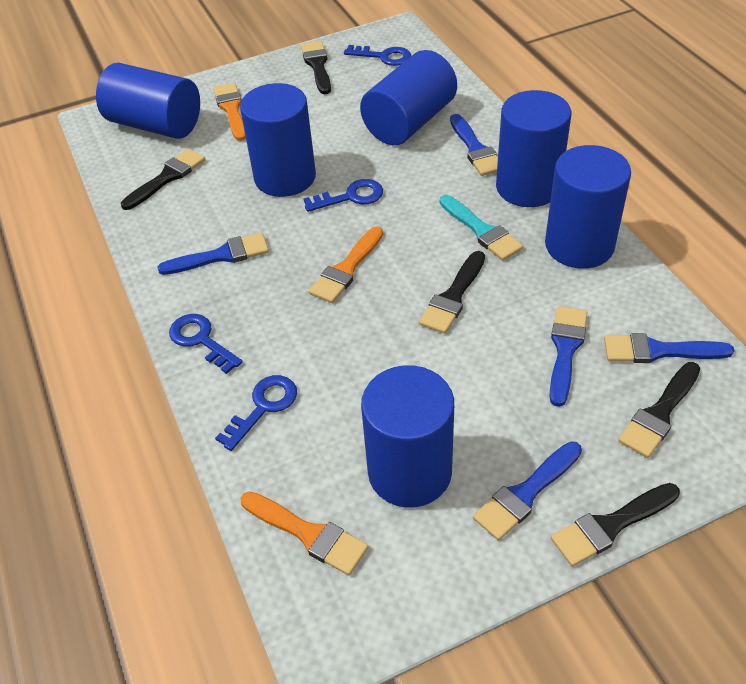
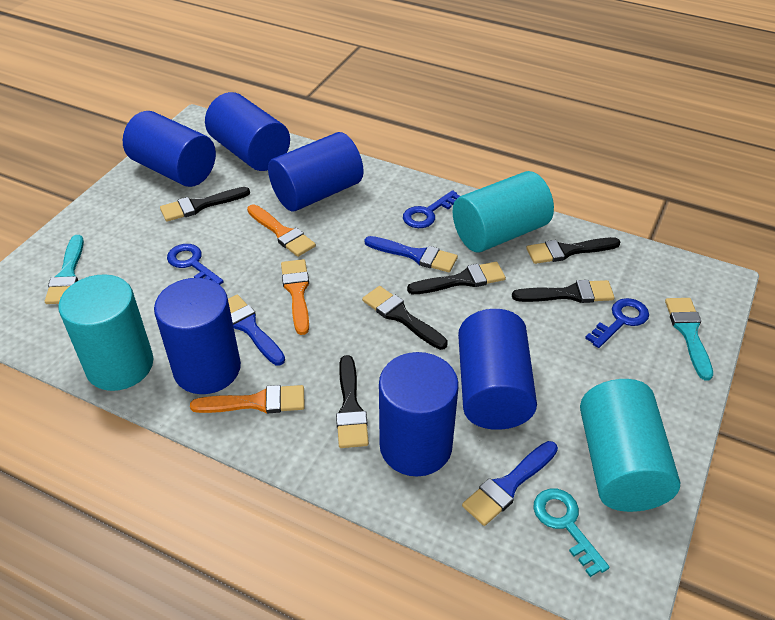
black brush: [121,148,206,210] [301,41,331,94] [419,251,485,334] [551,483,680,567] [618,362,700,458] = 5 -> [160,187,250,222] [336,355,369,448] [362,286,448,350] [407,262,506,294] [512,280,615,303] [526,237,620,264] = 6
blue brush: [158,233,269,275] [450,114,498,176] [473,441,582,541] [549,306,588,407] [604,333,734,363] = 5 -> [228,294,285,365] [364,236,458,273] [462,441,558,526] = 3
blue key: [169,314,242,374] [215,375,297,451] [304,179,383,212] [344,45,411,66] = 4 -> [167,244,224,285] [403,190,460,228] [585,298,649,348] = 3
turquoise brush: [439,195,523,260] = 1 -> [45,235,84,304] [665,298,713,380] = 2
turquoise cylinder: none = 0 -> [58,274,154,391] [453,171,554,252] [580,379,680,512] = 3
turquoise key: none = 0 -> [533,489,610,577] = 1

